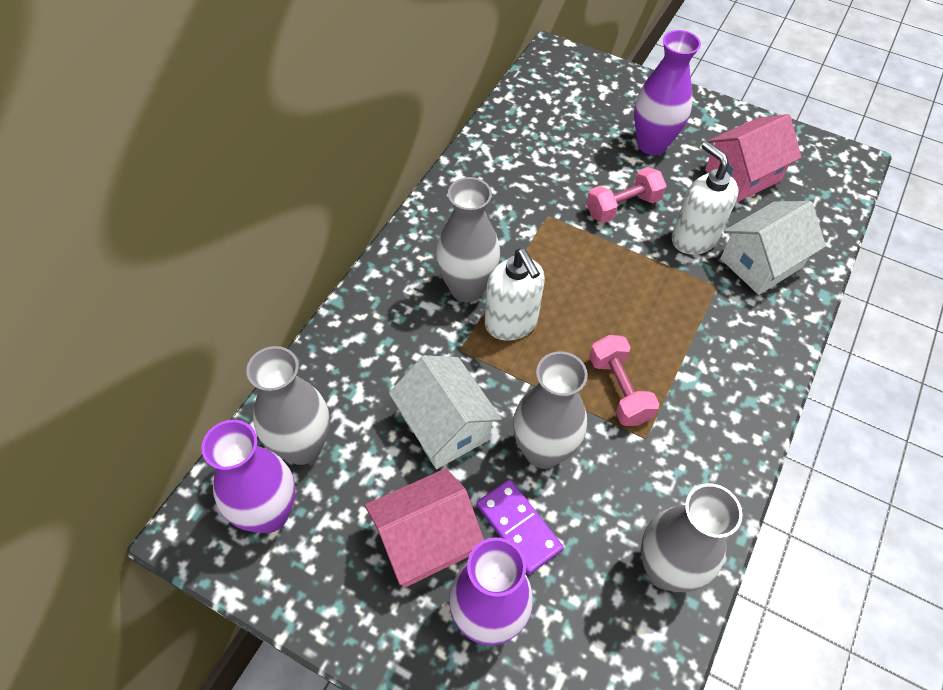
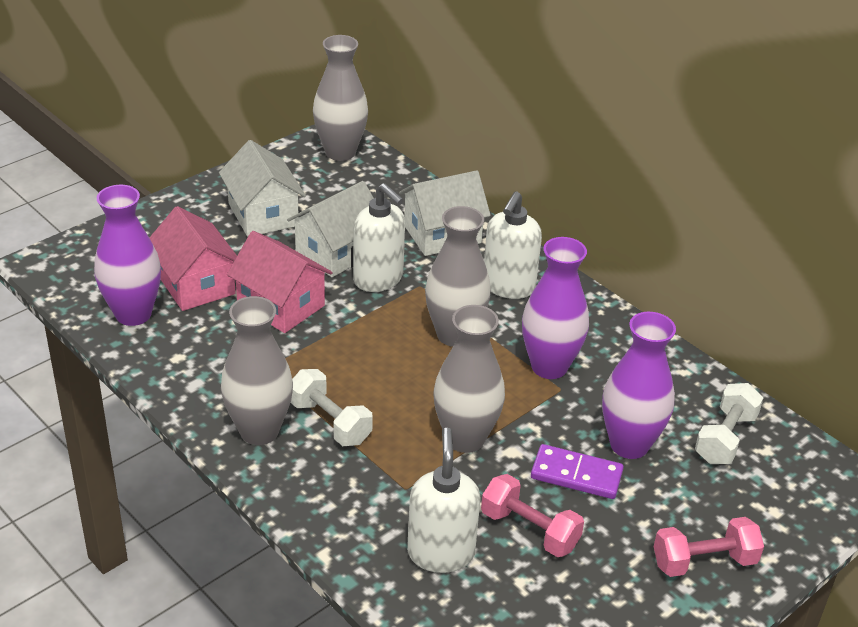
white dumbbell: none = 0 -> [290,369,373,446] [695,383,763,464] = 2
white house: [389,355,502,469] [720,201,826,295] = 2 -> [219,140,306,237] [287,181,374,277] [399,170,491,256] = 3
white soap dispenser: [485,249,545,340] [672,141,739,255] = 2 -> [353,183,405,292] [407,428,481,573] [484,192,542,299] = 3

